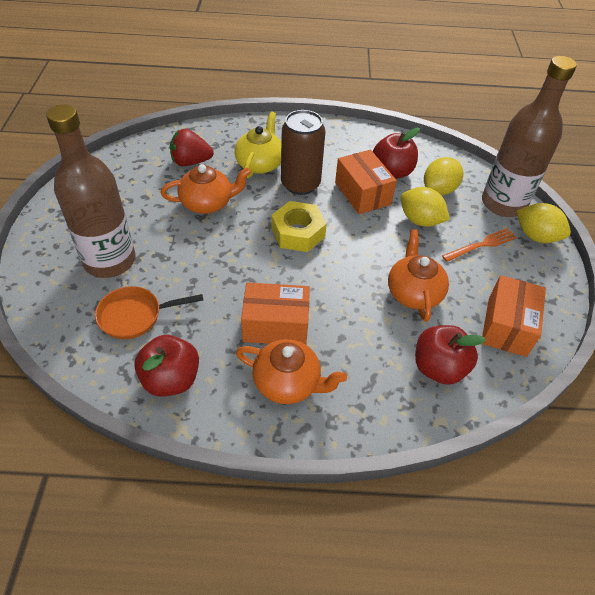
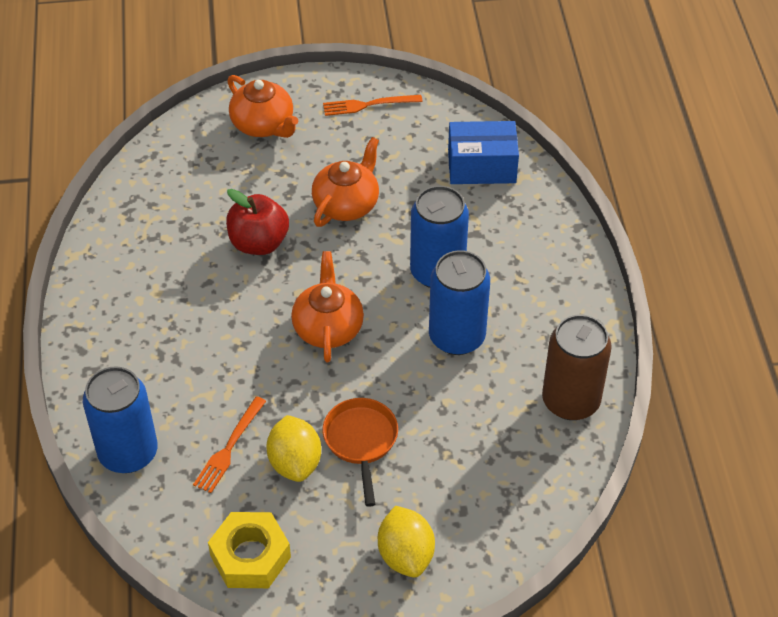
blue box: none = 0 -> [448,121,519,184] = 1
blue can: none = 0 -> [83,366,158,473] [410,186,469,288] [429,250,490,355] = 3
brown bottle: [46,104,136,278] [482,56,577,217] = 2 -> none = 0
orange box: [241,282,310,344] [335,150,397,214] [482,275,546,357] = 3 -> none = 0
orange fork: [442,228,517,262] = 1 -> [193,396,266,493] [323,95,423,116] = 2
red apple: [134,335,199,397] [373,128,420,179] [415,325,486,385] = 3 -> [226,189,289,255] = 1
red strawberry: [170,129,214,166] = 1 -> none = 0
yellow lemon: [401,187,450,227] [424,157,463,195] [517,203,571,243] = 3 -> [266,415,321,482] [378,506,435,578] = 2
yellow teapot: [234,111,281,178] = 1 -> none = 0

